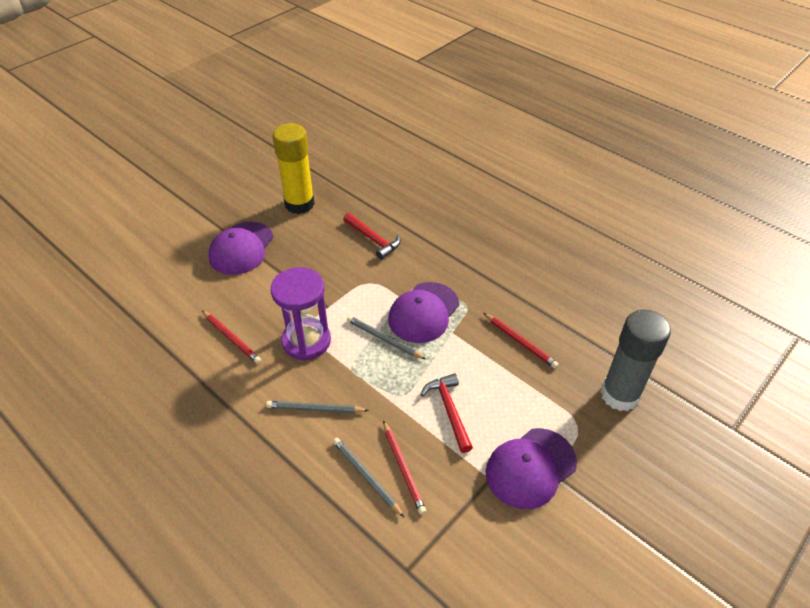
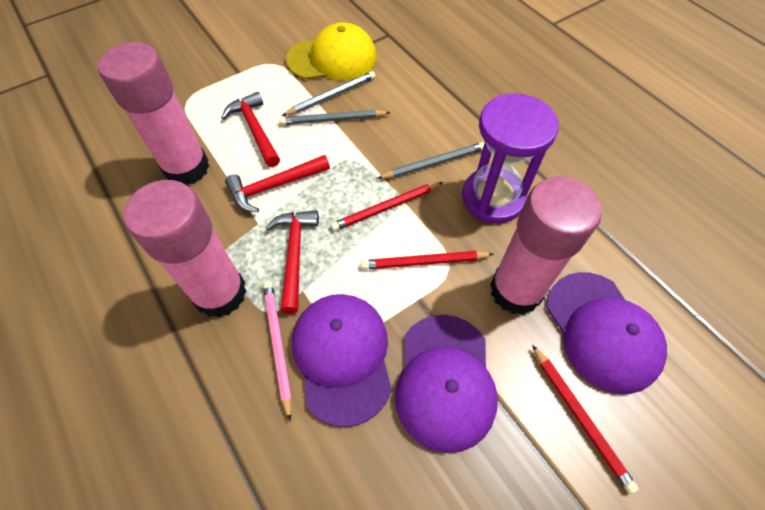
grey glue stick: [601,310,671,411] = 1 -> none = 0
pink glue stick: none = 0 -> [98,42,210,185] [123,180,247,318] [490,176,602,315] = 3
pink pencil: none = 0 -> [263,281,292,421] = 1
red hammer: [343,213,401,259] [420,373,473,453] = 2 -> [221,92,280,167] [225,155,330,213] [265,210,319,314] = 3
yellow cap: none = 0 -> [286,22,376,80] = 1
yellow glue stick: [272,123,315,214] = 1 -> none = 0

